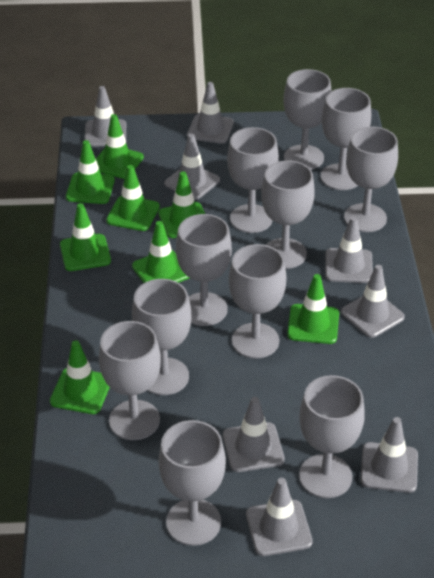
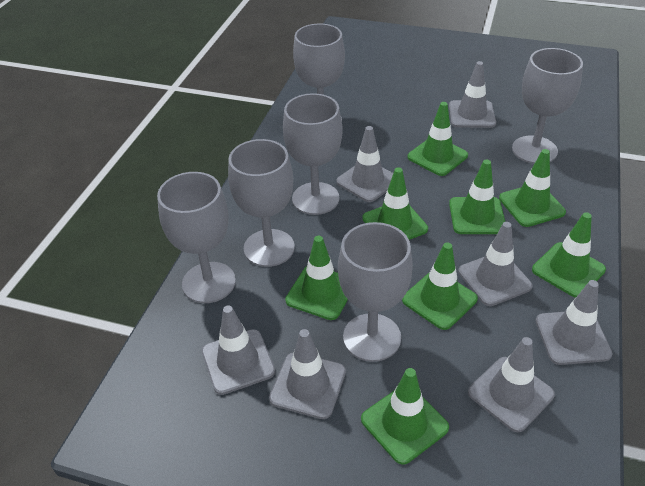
grey goblet: [99,321,161,440] [132,279,191,395] [159,420,226,546] [176,214,232,326] [227,127,279,233] [229,244,286,359] [261,161,315,269] [283,69,332,170] [299,375,365,498] [321,88,371,190] [344,126,398,232] = 11 -> [157,172,236,303] [228,139,295,267] [283,93,343,215] [293,24,345,120] [338,222,413,362] [512,48,583,164] = 6
grey traffic cone: [84,86,126,147] [164,134,220,200] [187,82,234,144] [223,397,285,472] [246,478,313,556] [325,216,373,283] [341,265,405,338] [360,417,418,493] = 8 -> [202,305,275,395] [269,329,346,419] [336,126,393,202] [449,61,496,128] [458,222,532,306] [468,337,555,432] [535,280,613,365] = 7

